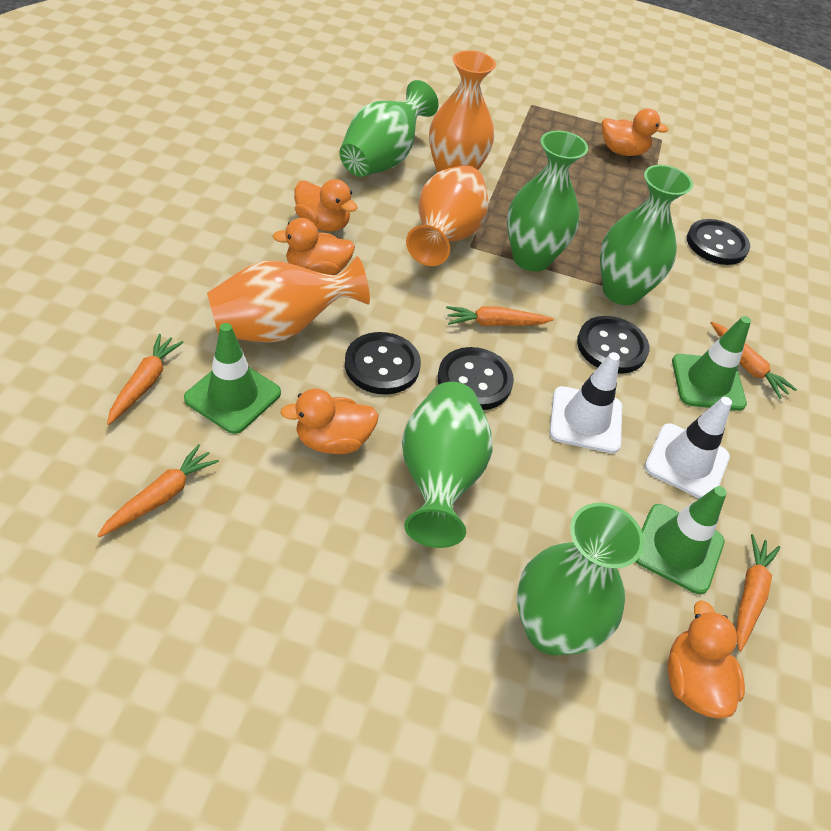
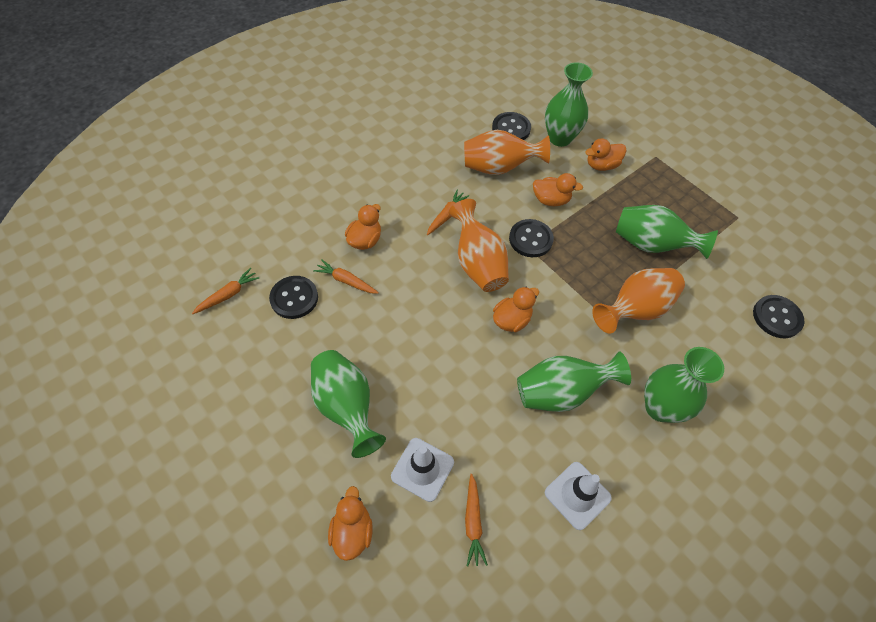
green traffic cone: [184,323,281,434] [635,486,727,594] [672,316,751,411] = 3 -> none = 0
orange carrot: [97,444,219,537] [107,334,184,425] [446,306,554,326] [711,322,797,399] [736,534,781,651] = 5 -> [192,268,259,314] [313,259,379,294] [427,190,469,235] [465,474,488,566] = 4

